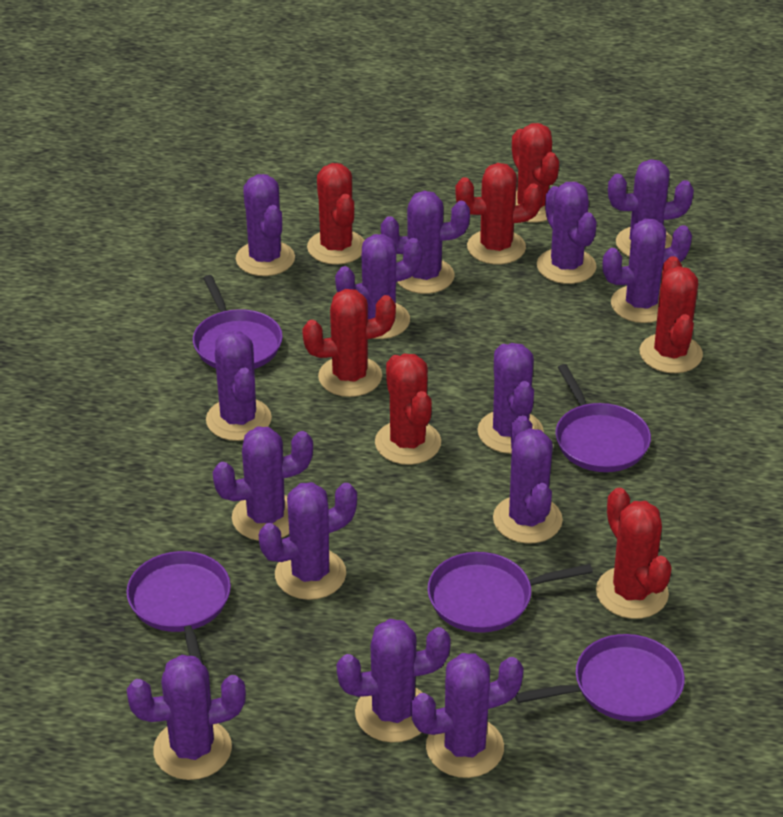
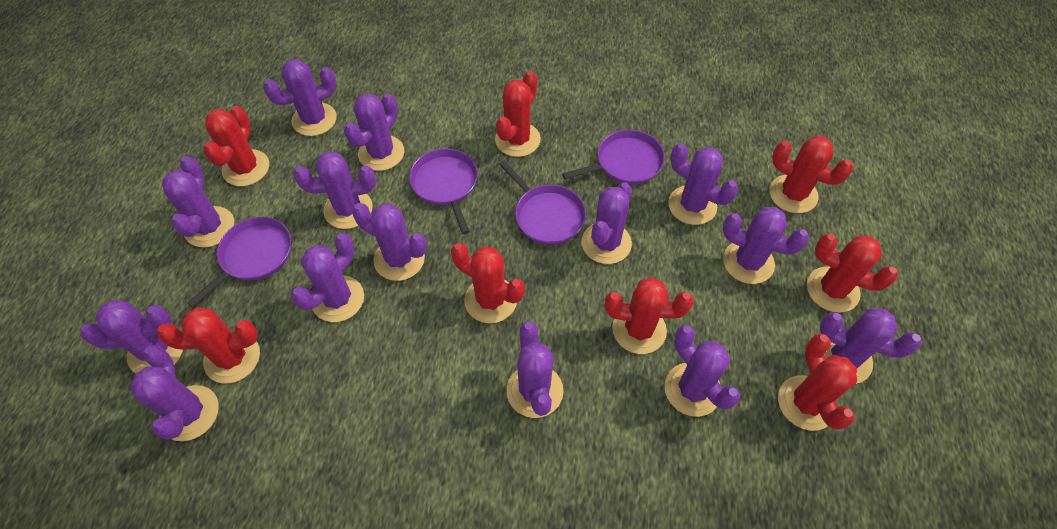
purple pan: [126,551,231,665] [193,275,283,369] [428,552,593,633] [515,634,685,722] [555,364,651,472] = 5 -> [187,217,291,307] [409,148,478,234] [499,160,586,245] [562,130,665,184] = 4
red cactus: [302,289,396,397] [307,163,365,265] [375,354,441,465] [455,163,542,264] [512,123,559,223] [596,488,672,619] [640,256,703,373] = 7 -> [157,307,260,383] [203,106,269,186] [451,243,525,323] [495,71,541,157] [605,277,694,354] [769,136,853,213] [778,334,857,431] [807,234,898,313] = 8

